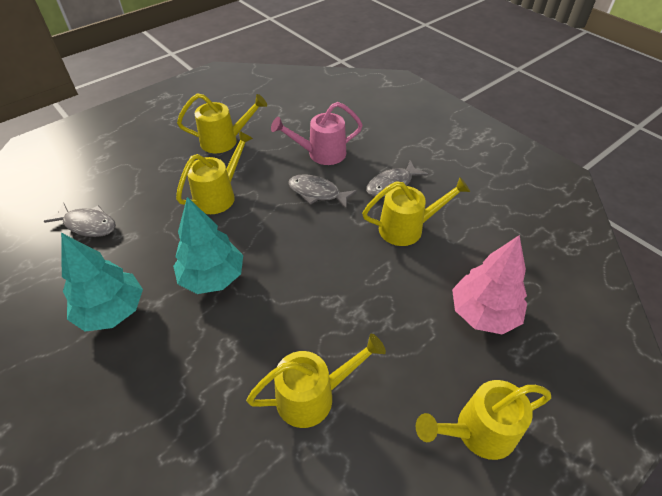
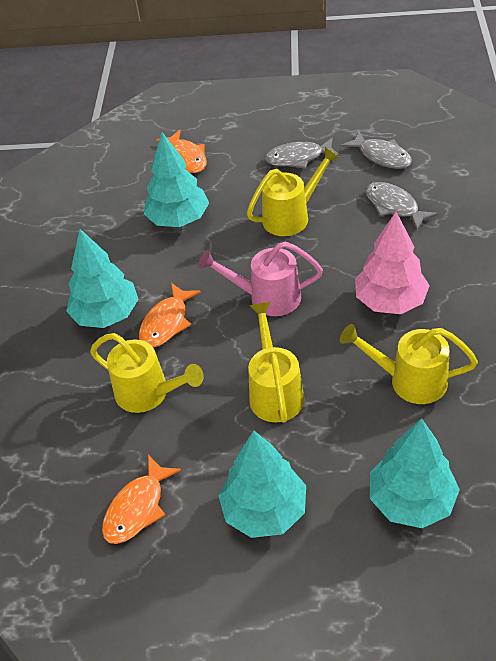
orange fish: none = 0 -> [102,455,181,544] [139,283,201,348] [156,130,207,173] = 3
turquoise tree: [61,233,143,332] [173,197,243,294] = 2 -> [66,229,139,328] [144,132,209,227] [218,431,306,538] [370,418,460,528] = 4
yellow watering can: [176,130,253,214] [177,94,267,153] [246,334,386,428] [362,177,470,246] [416,380,551,460] = 5 -> [90,333,204,413] [247,147,340,236] [248,302,304,423] [340,324,478,404] = 4

